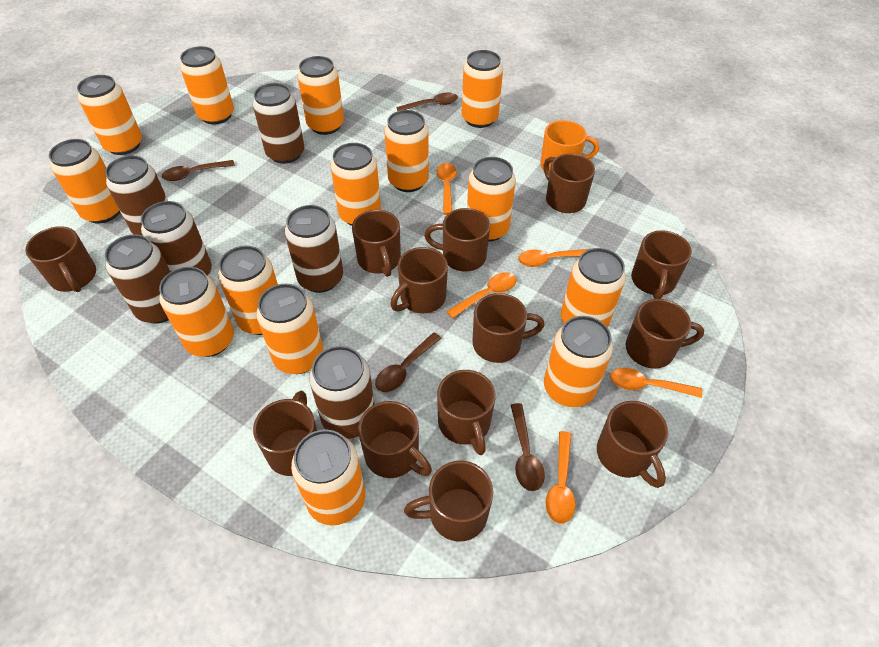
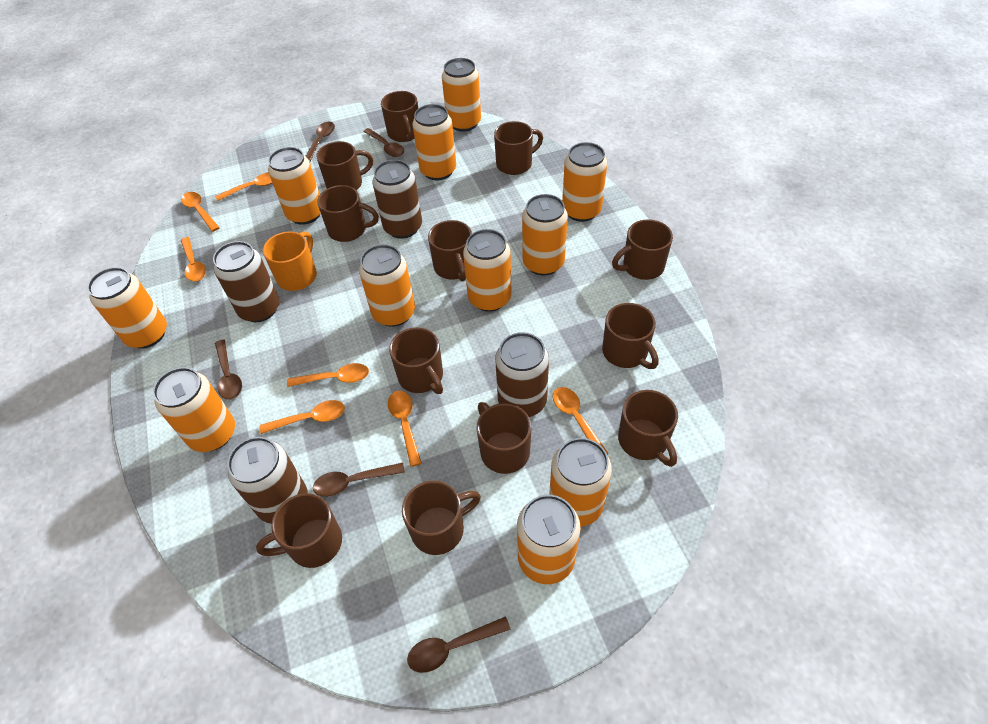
brown can: [105,155,168,236] [105,234,170,324] [141,201,212,276] [253,83,304,164] [285,205,343,293] [309,346,375,439] = 6 -> [213,241,280,322] [227,437,308,524] [372,160,422,239] [495,332,549,417] = 4
brown mug: [25,226,96,292] [253,391,317,476] [352,210,401,277] [358,401,432,478] [390,247,448,313] [404,461,493,542] [424,208,490,272] [437,370,496,455] [473,293,544,363] [543,154,595,213] [597,401,668,488] [626,299,704,369] [631,230,692,299] = 13 -> [256,493,342,568] [316,141,373,190] [317,185,379,242] [381,91,418,142] [389,327,443,394] [402,481,481,555] [428,220,472,282] [477,402,531,474] [494,121,543,175] [602,303,659,369] [612,219,673,280] [618,390,678,467] = 12
brown spoon: [162,160,235,181] [375,333,442,392] [396,93,458,111] [511,403,545,491] = 4 -> [215,339,242,400] [306,122,335,161] [313,463,405,497] [363,128,404,157] [407,616,511,673] = 5
orange can: [49,139,120,223] [77,75,142,155] [159,267,234,357] [180,46,234,125] [218,246,278,335] [256,284,323,374] [291,430,365,525] [297,56,344,135] [330,143,381,226] [385,110,429,192] [462,50,503,128] [467,157,516,242] [544,316,613,407] [561,248,626,327] = 14 -> [87,267,167,348] [153,367,235,452] [268,147,321,225] [359,244,415,327] [412,104,456,180] [442,58,481,132] [463,229,512,312] [517,495,581,584] [522,194,568,276] [549,438,612,527] [562,142,607,222] = 11
orange spoon: [437,163,457,215] [446,272,516,319] [518,249,589,267] [546,431,575,524] [610,368,702,398] = 5 -> [181,192,220,232] [181,237,206,281] [215,172,272,201] [260,400,345,434] [287,363,369,387] [388,391,422,467] [553,387,608,455] = 7

